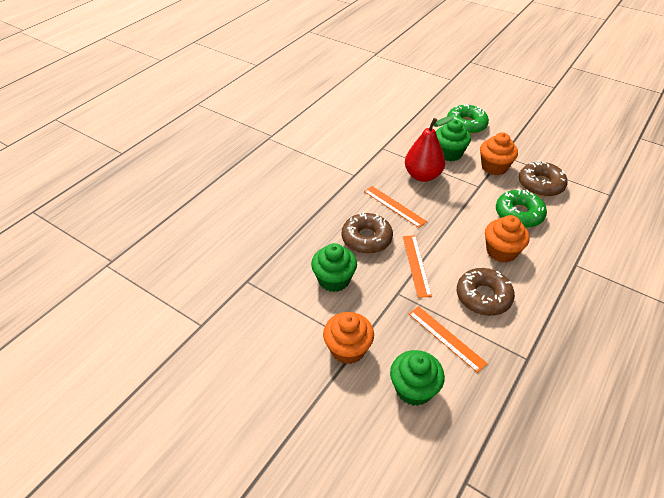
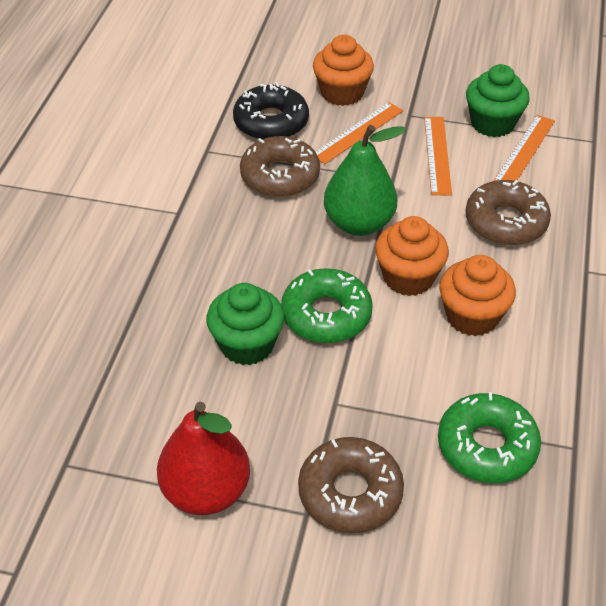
black donut: none = 0 -> [233,83,309,139] = 1
green cupcake: [311,243,357,292] [390,350,445,406] [436,119,471,161] = 3 -> [207,283,284,365] [466,64,530,137] = 2
green pear: none = 0 -> [324,125,406,236] = 1

